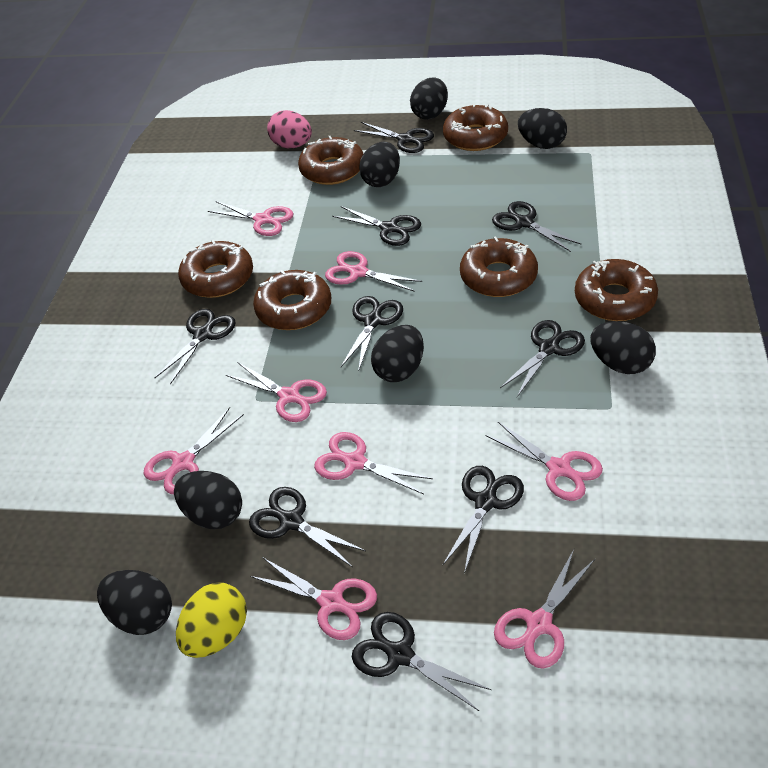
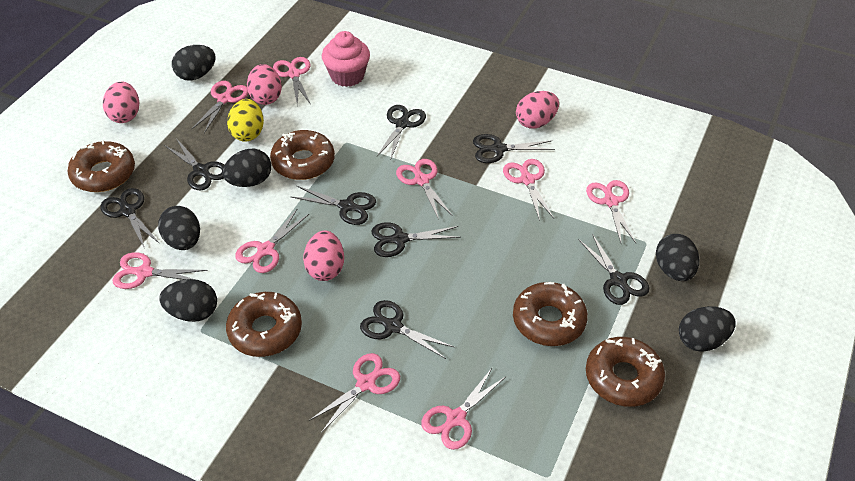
black egg: [97,570,172,635] [174,471,242,529] [359,142,400,187] [371,325,424,382] [410,78,448,120] [518,108,567,149] [590,321,656,374] = 7 -> [158,206,200,250] [159,279,217,322] [172,45,216,81] [222,148,271,187] [656,234,699,281] [679,306,735,352] = 6
black scissors: [155,309,236,384] [249,487,366,567] [332,206,421,246] [340,296,403,372] [352,612,491,711] [354,122,434,153] [443,466,524,574] [492,201,581,252] [500,320,585,397] = 9 -> [101,188,160,249] [164,138,224,190] [291,186,376,225] [360,300,454,359] [371,222,461,257] [377,105,426,161] [473,134,555,163] [579,234,649,305] = 8
brown donut: [178,240,253,298] [253,270,331,330] [298,136,364,185] [443,103,508,151] [460,236,538,297] [575,259,658,321] = 6 -> [67,140,135,192] [226,292,302,357] [270,130,335,180] [513,282,588,346] [586,337,665,407] = 5
pink cupcake: none = 0 -> [322,31,370,87] = 1
pink egg: [267,110,312,148] = 1 -> [103,82,139,123] [247,64,282,105] [303,230,344,281] [516,91,559,129] = 4
pink scissors: [143,407,244,494] [208,201,293,236] [226,362,327,422] [250,557,377,640] [314,432,433,494] [325,251,422,292] [485,422,603,501] [494,549,595,669] = 8 -> [112,252,208,289] [192,81,248,133] [235,208,309,273] [273,57,310,105] [309,353,400,433] [396,159,453,219] [421,368,506,450] [503,159,554,221] [586,180,636,243] = 9

